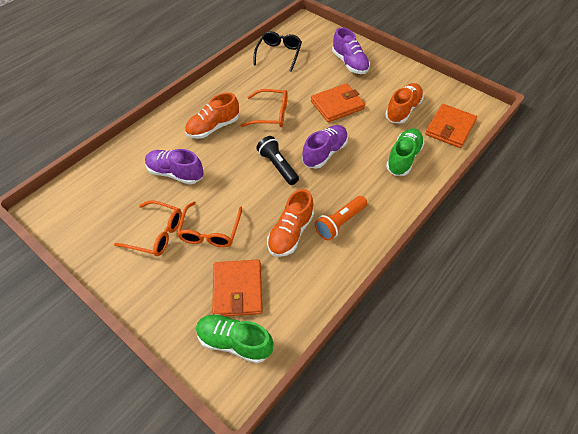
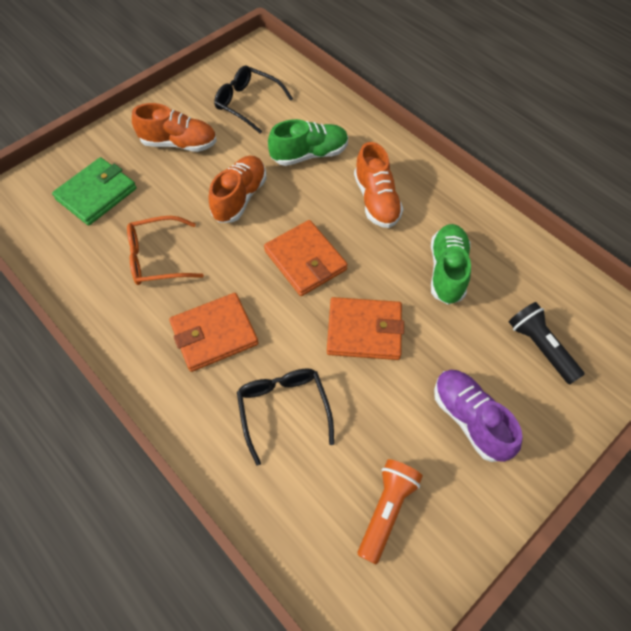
black glasses: [253,31,302,72] = 1 -> [214,65,293,134] [237,368,334,466] = 2
green wallet: none = 0 -> [52,157,137,226] = 1
orange glasses: [114,200,182,256] [177,201,242,247] [240,89,287,127] = 3 -> [127,216,204,285] = 1
purple shoe: [145,149,204,185] [302,125,348,169] [332,27,370,74] = 3 -> [434,370,523,462] = 1

